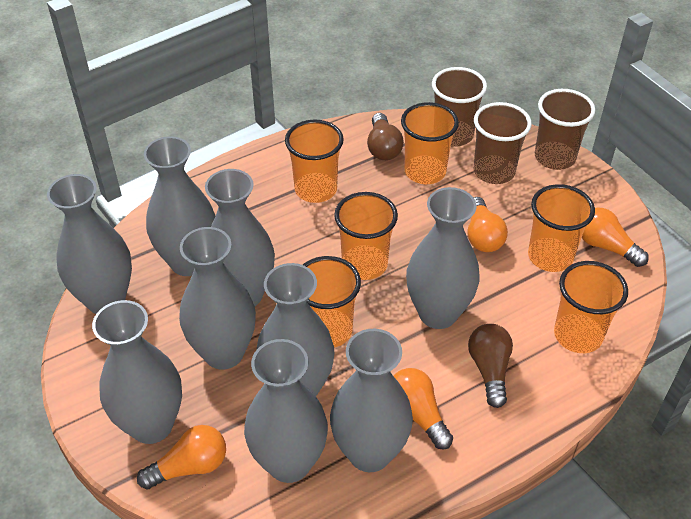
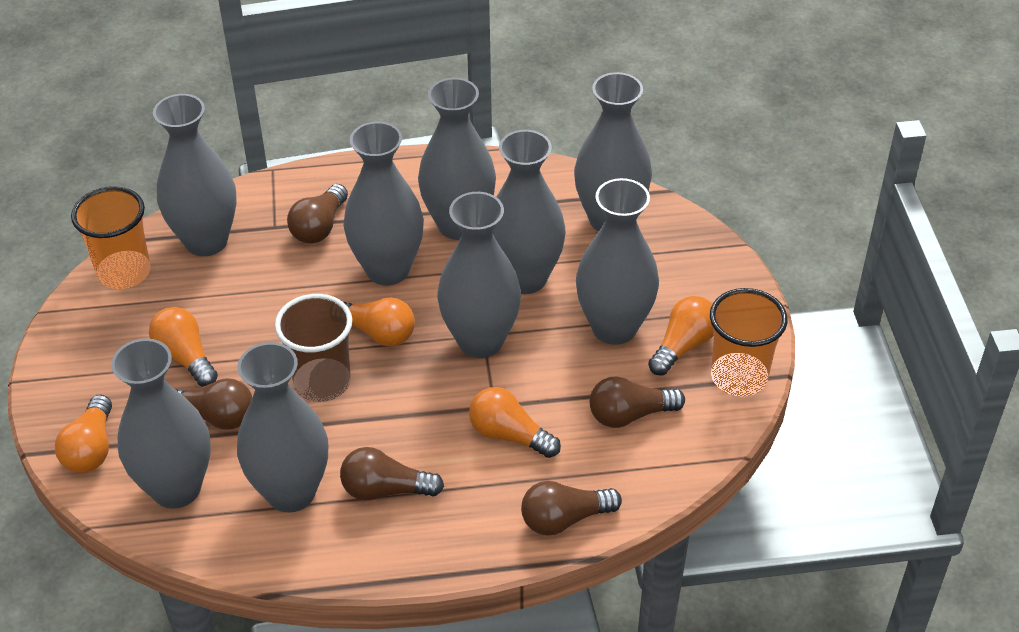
brown cup: [432,67,487,147] [474,102,532,184] [535,89,595,170] = 3 -> [275,294,353,402] = 1
brown light bulb: [367,113,404,160] [468,324,513,408] = 2 -> [175,378,252,430] [287,184,348,244] [340,447,444,500] [521,481,622,536] [590,376,685,428] = 5
orange cup: [285,120,344,203] [303,256,361,348] [334,192,398,280] [401,102,459,184] [528,184,595,272] [554,261,628,353] = 6 -> [71,186,151,289] [710,288,787,396] = 2
orange light bulb: [137,425,226,489] [394,368,453,450] [468,197,508,252] [582,208,649,267] = 4 -> [55,394,112,473] [149,307,218,387] [344,298,415,347] [469,387,561,458] [648,296,713,376] = 5

